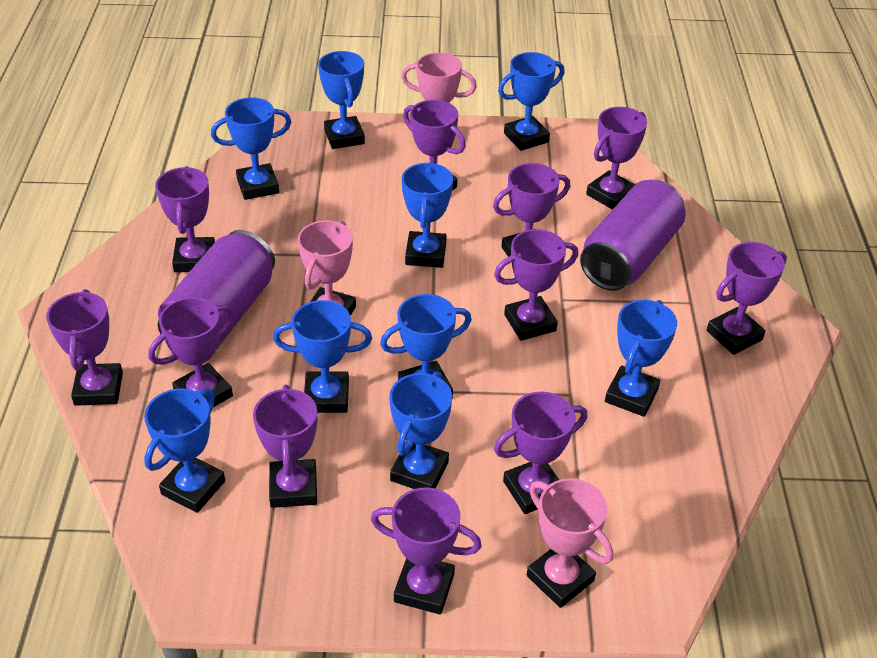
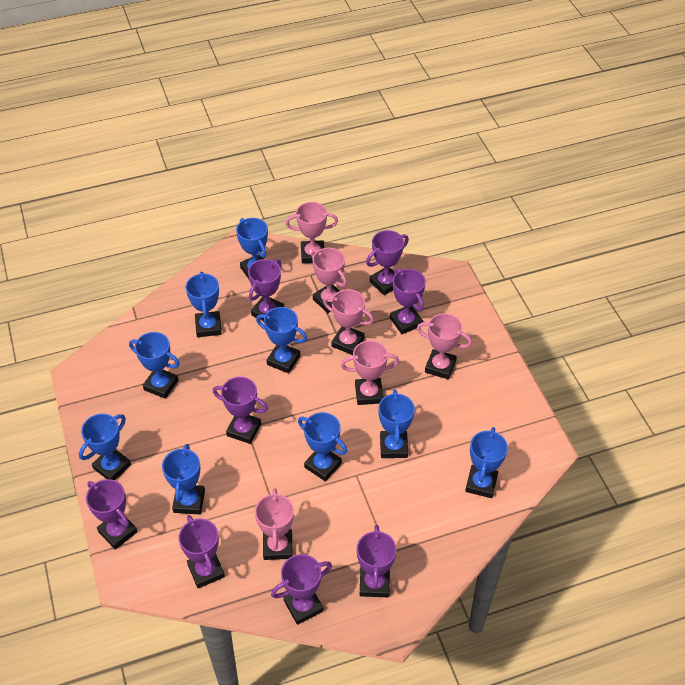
pink trophy: [298,220,356,316] [401,52,477,147] [527,478,613,608] = 3 -> [255,488,294,560] [285,202,338,263] [311,248,347,313] [323,289,374,355] [341,341,399,405] [417,313,472,379] = 6
purple can: [158,230,275,350] [580,180,686,291] = 2 -> none = 0
purple trophy: [46,289,123,406] [148,297,235,407] [155,166,215,272] [253,385,317,508] [371,487,482,614] [403,100,466,191] [493,163,570,257] [494,229,578,341] [494,391,587,514] [586,107,647,210] [707,242,787,355] = 11 -> [86,479,138,550] [179,515,225,588] [213,377,268,444] [248,259,284,321] [271,554,332,625] [356,525,397,597] [366,230,409,295] [390,269,426,334] = 8

